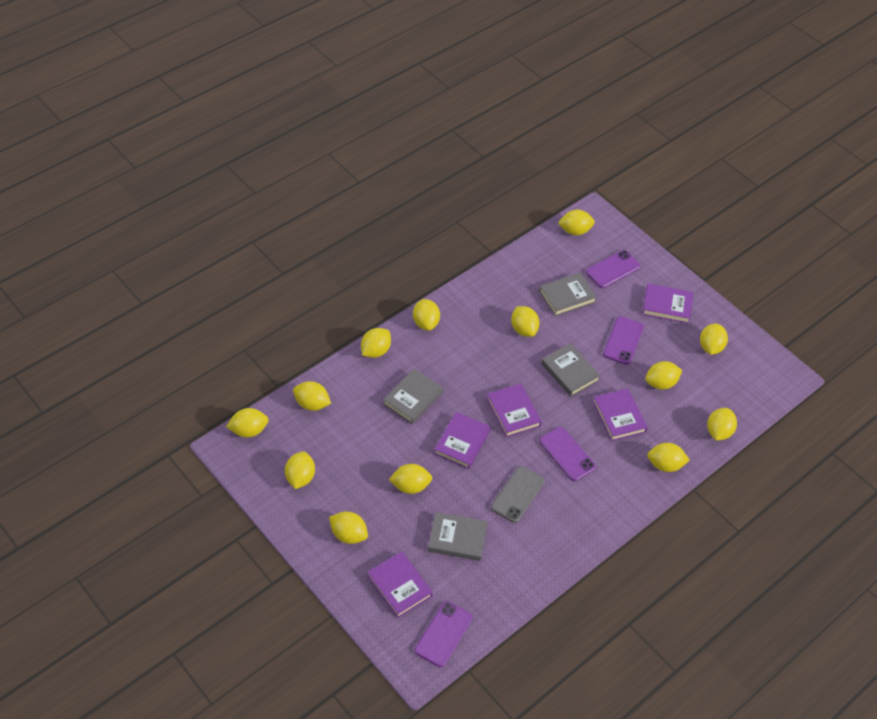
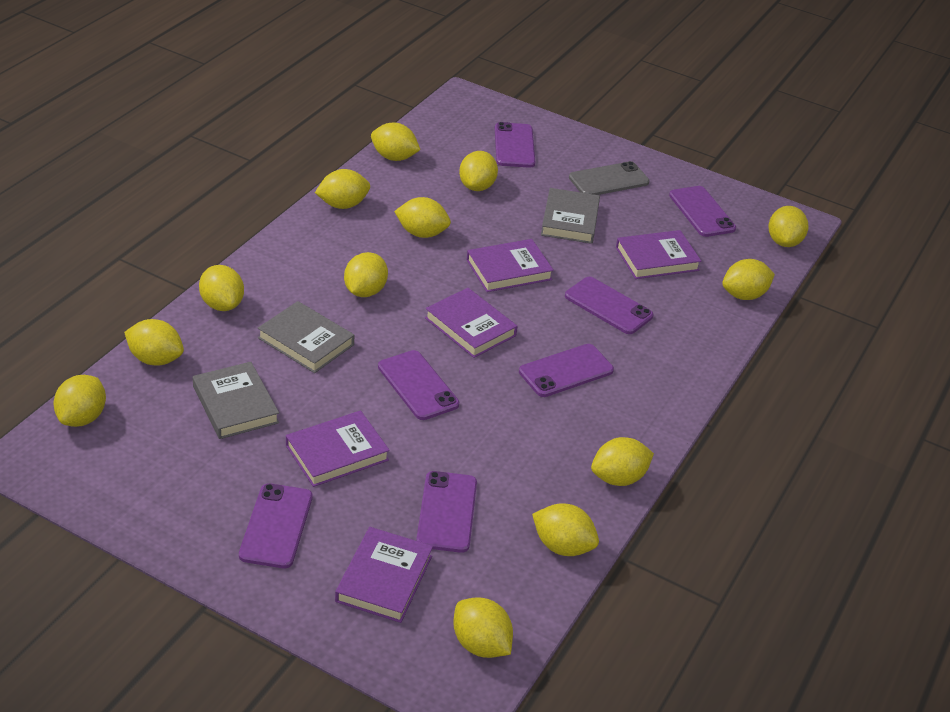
grey book: [383,369,443,424] [428,512,488,561] [539,273,597,316] [541,343,601,397] = 4 -> [193,362,279,439] [258,301,355,373] [541,188,600,244] = 3
purple phone: [415,601,473,667] [539,427,596,481] [586,250,641,288] [603,316,644,365] = 4 -> [239,483,313,568] [378,350,459,420] [416,471,477,553] [495,122,535,168] [519,344,614,397] [565,277,654,334] [669,186,736,237] = 7

